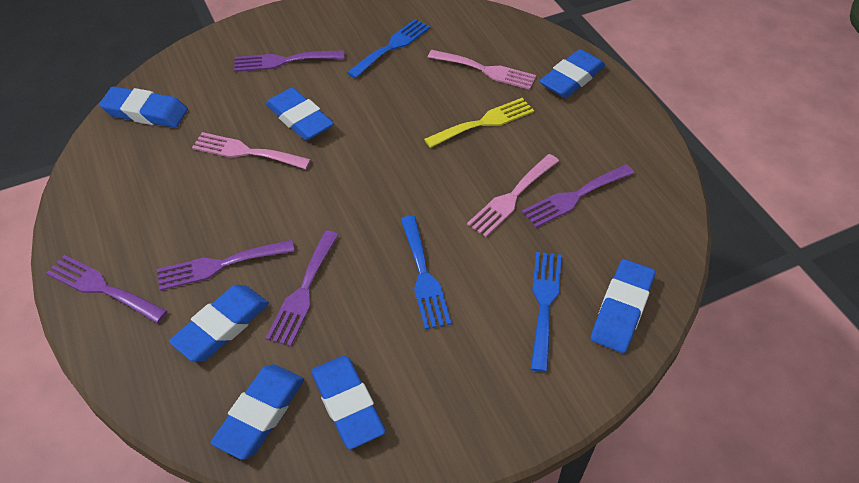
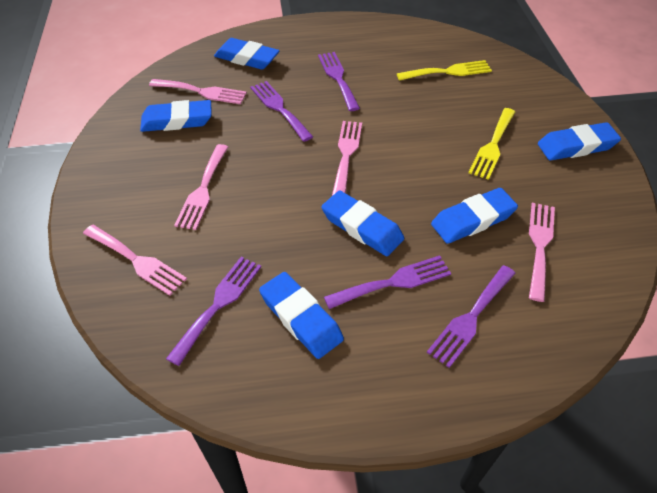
blue eraser: [99,86,188,128] [169,285,269,362] [210,364,304,460] [266,87,334,141] [311,356,386,449] [540,49,605,98] [591,259,655,353] = 7 -> [140,100,212,132] [214,38,279,69] [259,272,344,359] [321,190,404,256] [431,188,518,244] [538,122,621,161] = 6
blue fork: [347,18,431,79] [401,216,451,330] [531,252,562,372] = 3 -> none = 0
pink fork: [192,132,311,169] [427,50,537,90] [467,154,559,237] = 3 -> [83,225,187,296] [149,79,247,104] [174,144,228,230] [332,121,362,196] [529,203,555,302] = 5
yellow fork: [424,98,534,148] = 1 -> [397,60,492,81] [469,108,515,180] = 2

